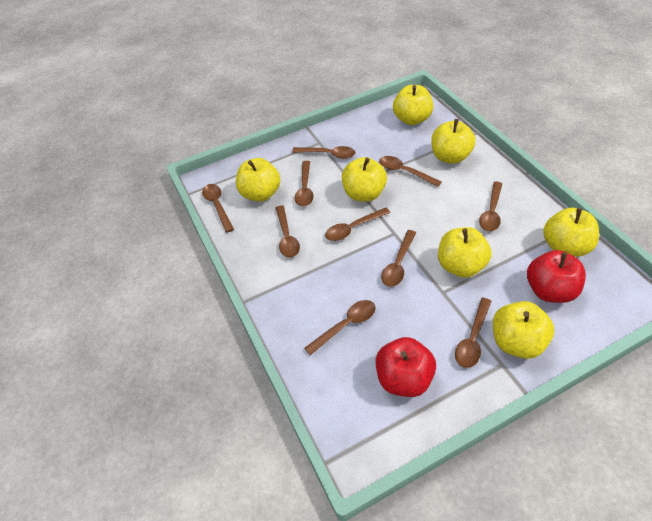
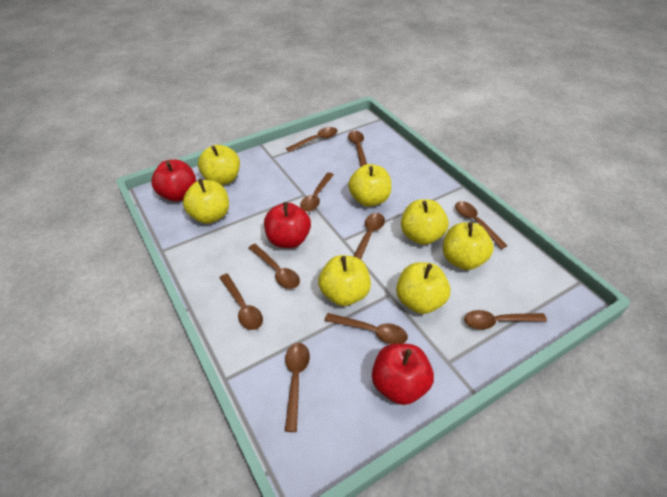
red apple: [376,337,436,397] [527,250,586,303] = 2 -> [151,160,197,202] [264,202,311,248] [372,343,434,405] = 3

